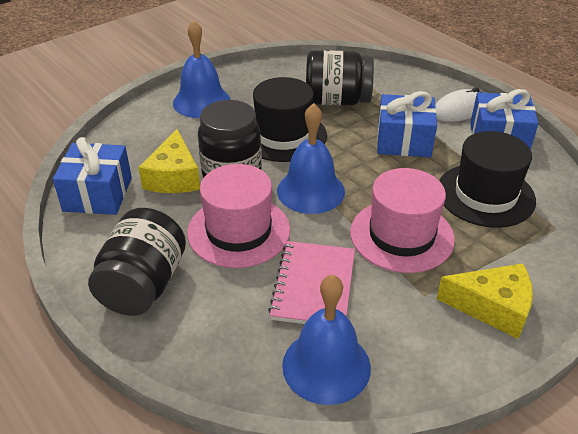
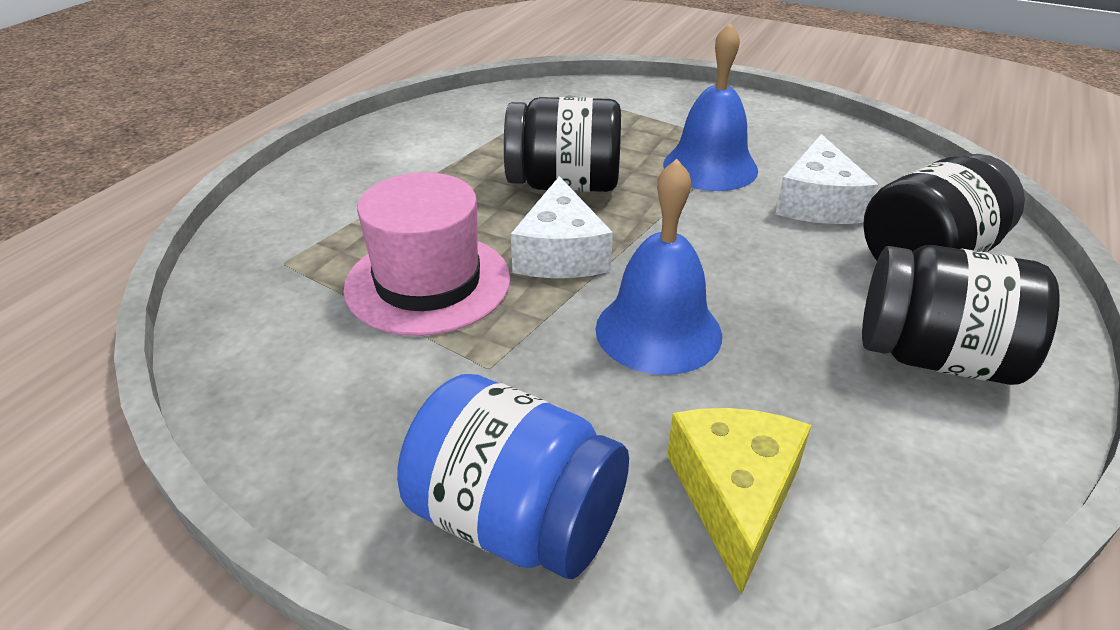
black hat: [253,77,327,162] [439,131,536,228] = 2 -> none = 0
blue bell: [173,20,231,118] [277,103,345,214] [282,275,371,405] = 3 -> [595,159,722,375] [663,23,758,191] = 2
blue gift: [53,137,132,215] [377,91,437,157] [470,89,539,150] = 3 -> none = 0
blue jar: none = 0 -> [397,374,629,579] = 1
pink hat: [187,164,290,268] [350,168,455,273] = 2 -> [343,172,511,336] = 1
pink notebook: [268,241,355,324] = 1 -> none = 0
white cheese: none = 0 -> [511,176,613,278] [776,134,878,224] = 2
white mouse: [435,87,480,122] = 1 -> none = 0
yellow cheese: [138,129,200,193] [437,263,533,339] = 2 -> [667,408,812,595] = 1

